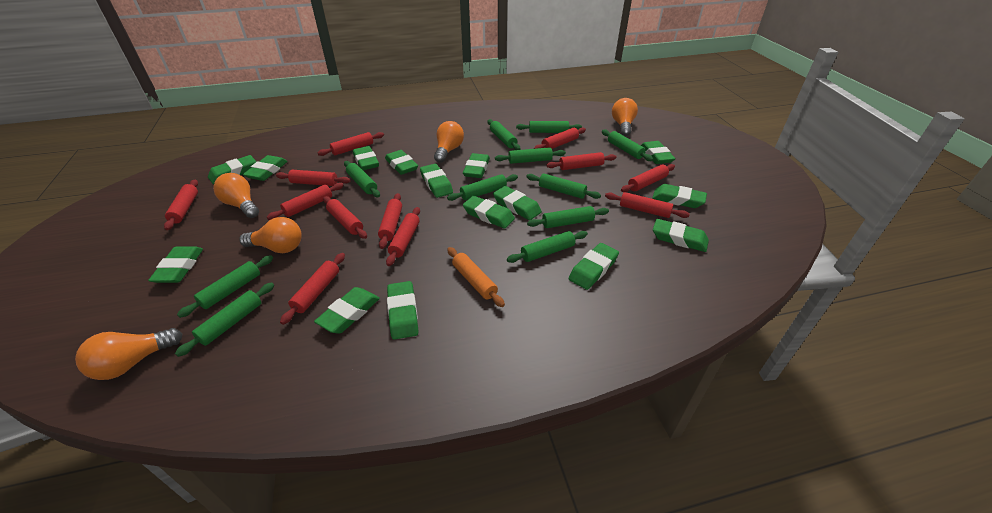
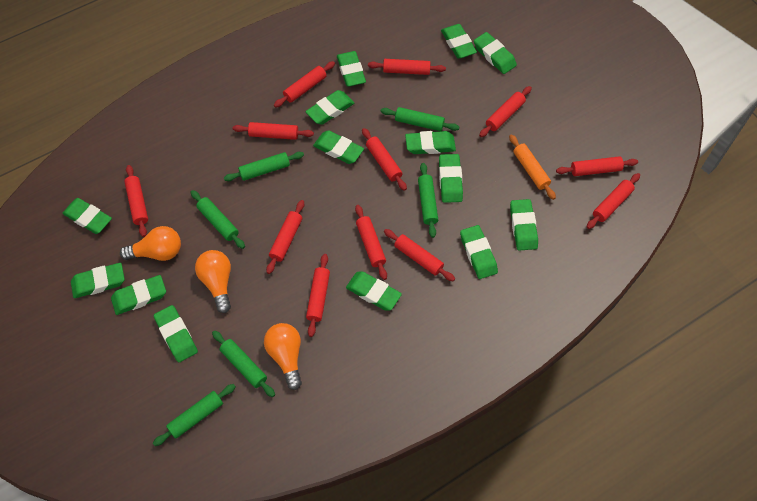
green eraser: [148,246,203,283] [208,155,256,184] [243,155,288,181] [314,287,380,333] [353,146,379,170] [385,150,418,175] [387,281,419,340] [420,164,453,198] [463,153,490,178] [463,196,515,229] [493,186,542,220] [569,243,619,290] [641,141,676,164] [652,184,707,208] [653,219,709,252] = 15 -> [63,198,112,234] [71,263,125,298] [111,275,166,315] [154,305,198,362] [305,90,354,125] [313,130,364,164] [337,51,366,86] [346,271,402,310] [405,131,456,154] [439,154,463,203] [441,24,477,59] [460,225,498,279] [474,32,517,74] [510,199,538,251] = 14
green rolling pin: [175,282,274,357] [177,255,273,318] [344,161,380,197] [447,174,518,201] [488,119,520,150] [495,147,566,164] [507,231,588,263] [516,121,582,133] [526,174,601,199] [527,206,609,228] [602,130,653,161] = 11 -> [153,384,236,446] [191,190,245,249] [212,331,275,397] [224,152,304,181] [380,107,459,131] [418,163,438,238] = 6
orange light bulb: [75,328,182,380] [213,173,259,218] [239,217,302,253] [434,121,464,163] [612,98,638,136] = 5 -> [120,226,181,261] [195,250,231,313] [264,323,302,390] = 3

